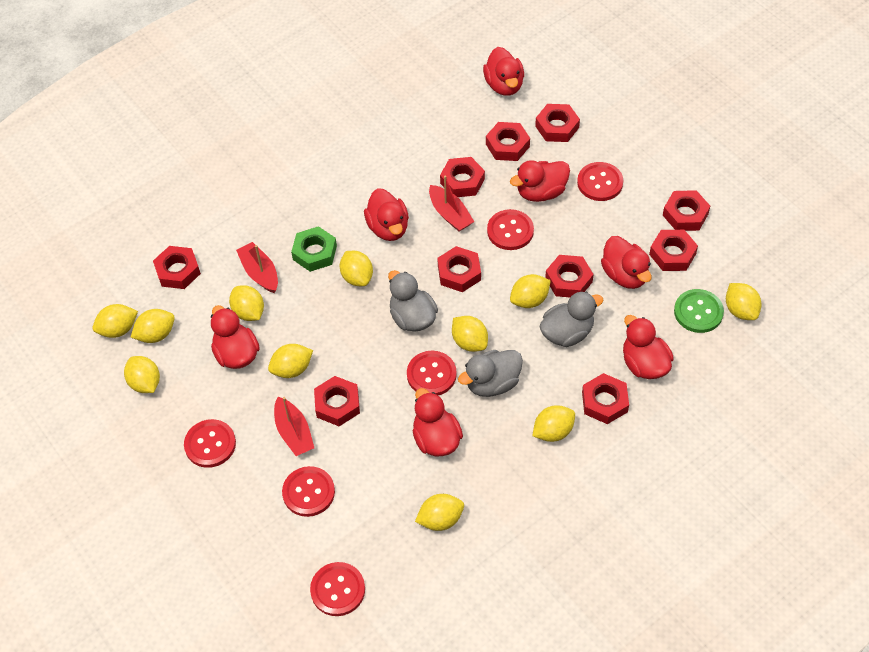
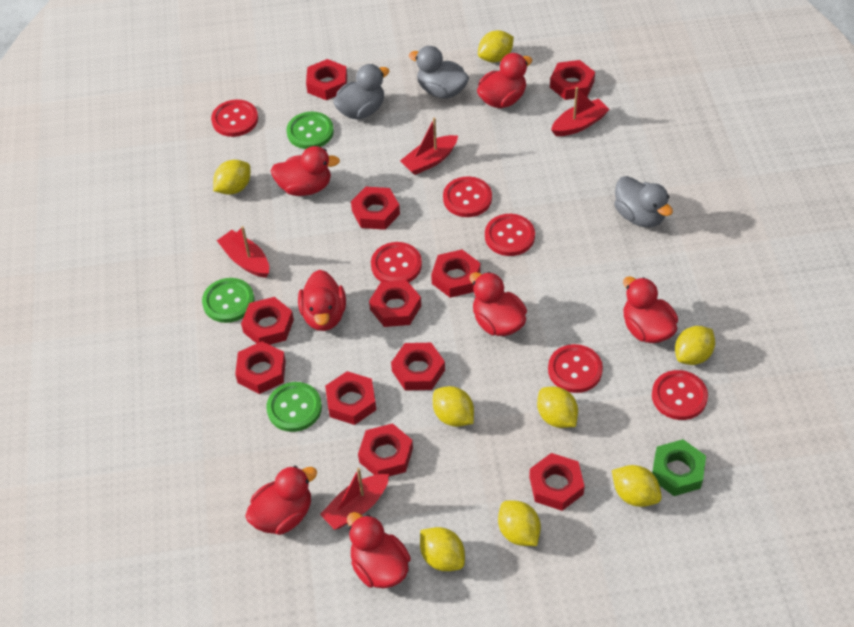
green button: [674,289,724,333] = 1 -> [202,278,254,323] [266,382,322,432] [286,112,334,149] = 3
red boat: [236,242,278,293] [274,397,314,456] [429,176,474,231] = 3 -> [217,226,269,278] [320,468,389,530] [400,117,458,175] [551,87,610,136] = 4
red nut: [153,246,201,289] [314,376,360,426] [437,246,481,292] [440,157,485,197] [486,122,530,161] [535,104,580,142] [545,255,594,297] [582,373,629,424] [649,230,698,271] [663,190,710,231] = 10 -> [235,341,286,394] [241,297,294,345] [306,59,347,100] [325,371,376,425] [351,187,400,230] [358,423,413,476] [369,280,421,327] [391,343,445,391] [431,250,481,298] [529,453,585,511] [550,60,595,100] = 11
yellow lemon: [93,304,138,338] [124,356,160,393] [131,309,175,343] [229,285,264,321] [268,344,313,378] [340,251,373,286] [415,494,464,531] [452,316,488,352] [510,274,551,308] [532,405,575,442] [726,283,761,320] = 11 -> [213,160,250,195] [420,527,465,571] [433,386,474,427] [478,30,514,63] [498,500,541,546] [537,387,578,428] [612,465,662,507] [675,326,715,365] = 8

